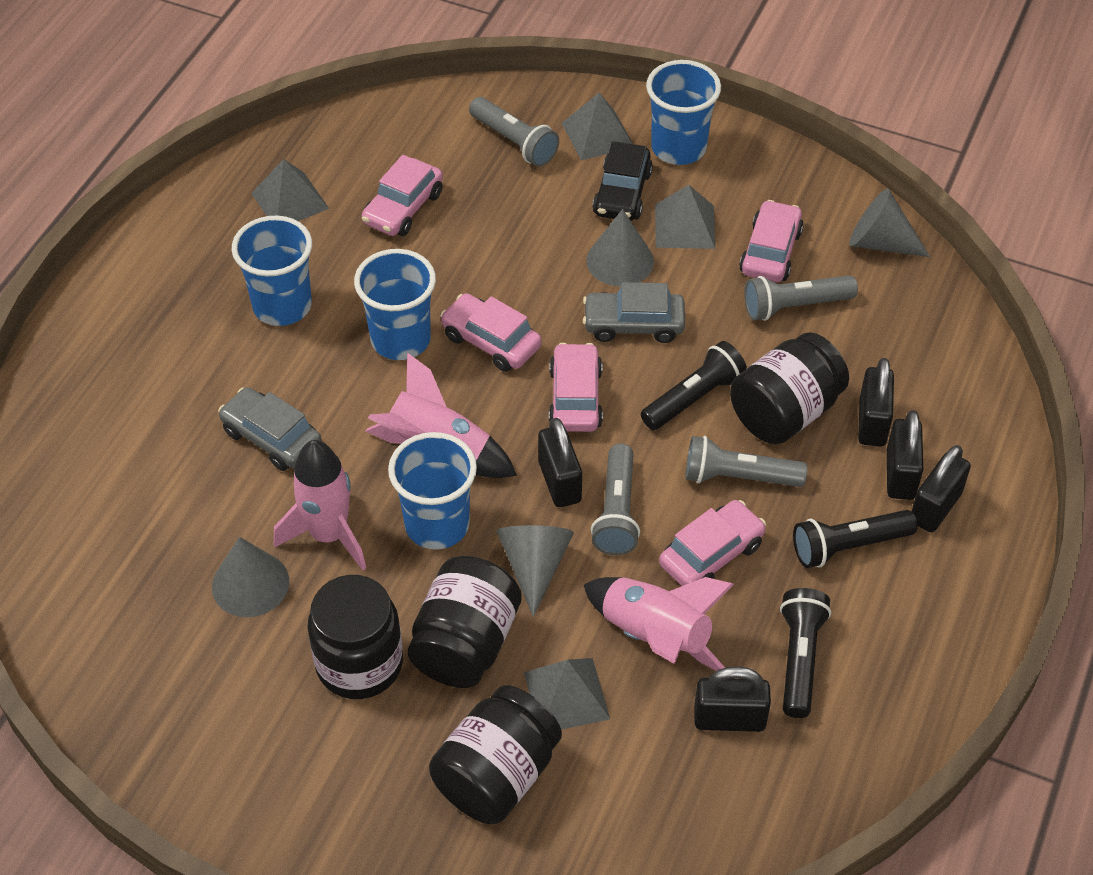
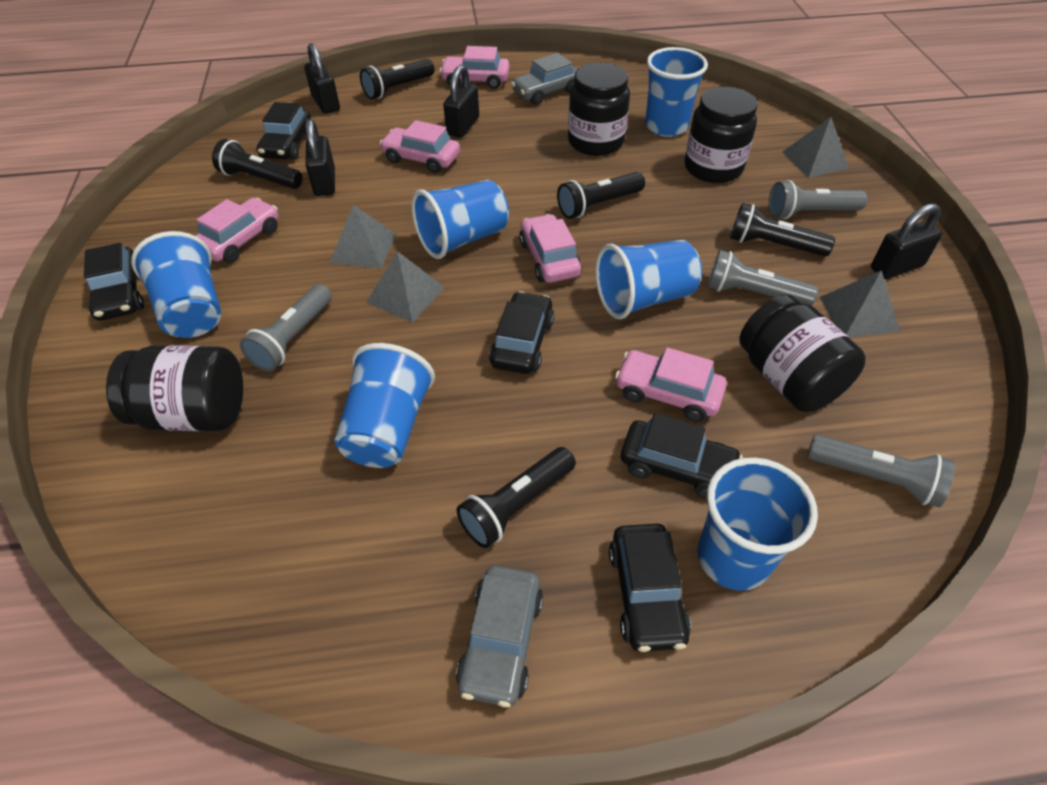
black car: [592,141,653,221] = 1 -> [84,243,144,320] [257,102,311,160] [489,291,554,374] [609,524,691,652] [621,414,743,499] = 5
black flashlight: [641,341,747,430] [780,588,831,718] [793,510,917,568] = 3 -> [212,139,303,189] [360,59,435,99] [457,447,576,548] [557,172,645,219] [730,203,835,256] = 5
black padlock: [538,418,582,507] [694,666,771,732] [858,358,894,446] [887,410,923,500] [912,445,971,532] = 5 -> [304,43,340,114] [305,119,335,196] [443,65,479,138] [871,203,942,279] = 4
blue cup: [232,216,312,326] [354,249,436,360] [388,432,477,549] [646,60,721,165] = 4 -> [131,231,221,338] [334,343,435,468] [412,180,509,259] [595,240,702,319] [645,47,708,137] [698,457,818,591] = 6
grey cone: [212,537,289,617] [497,525,574,617] [586,209,654,286] [849,188,930,257] = 4 -> none = 0
pink rocket: [274,440,366,570] [365,353,517,478] [584,577,734,671] = 3 -> none = 0

